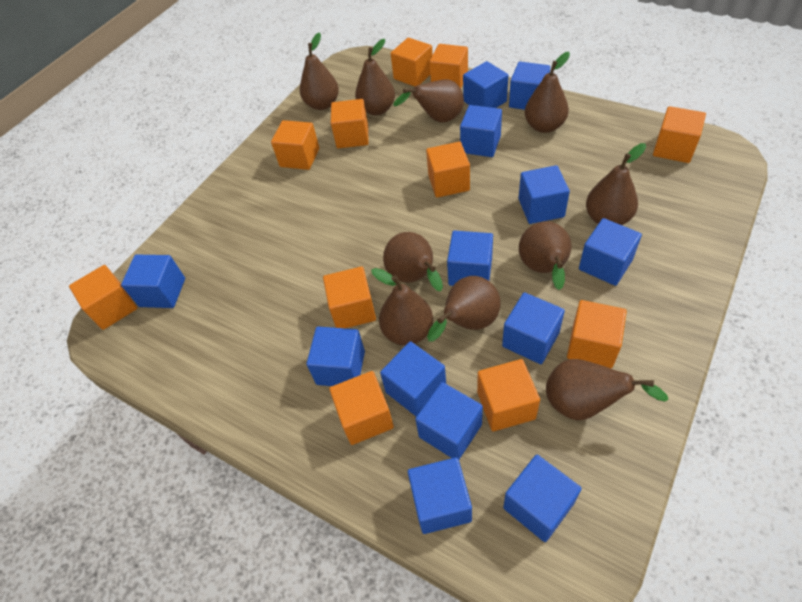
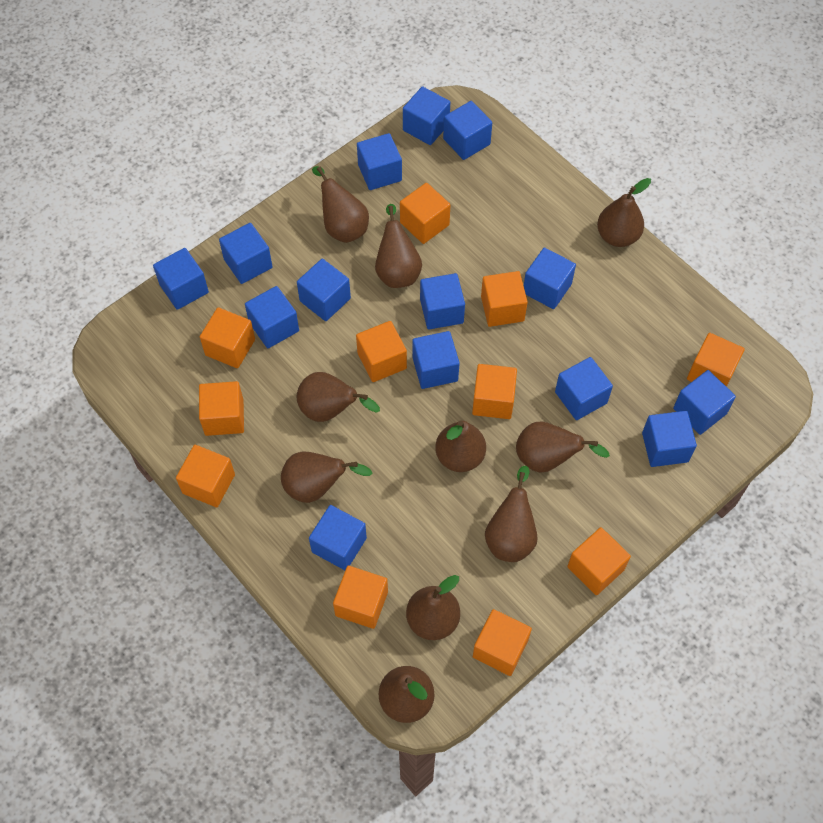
blue cube: [121,254,185,308] [306,327,365,386] [380,341,446,417] [408,457,472,534] [415,382,483,459] [447,230,493,286] [460,105,502,157] [463,61,508,108] [502,292,565,364] [503,455,582,542] [509,62,550,110] [518,165,570,224] [579,218,642,286] = 13 -> [153,248,209,310] [219,223,272,284] [245,286,299,348] [297,259,351,321] [309,505,367,570] [357,133,402,190] [403,86,450,145] [412,331,460,389] [420,273,465,329] [443,101,492,160] [524,248,576,309] [555,357,613,420] [642,411,697,467] [673,370,736,435] = 14

